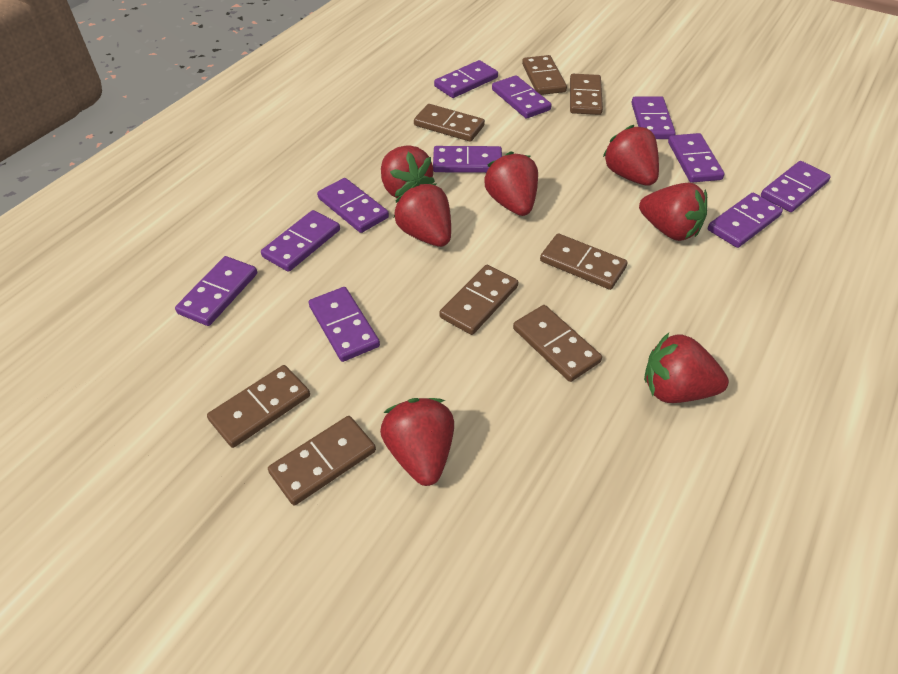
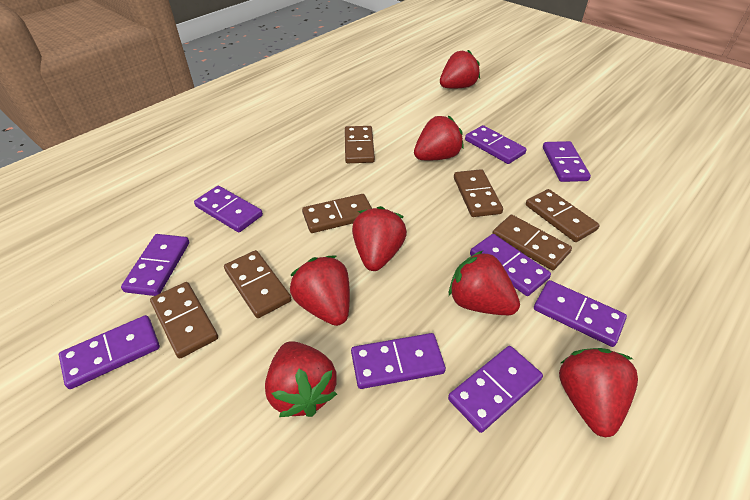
brown domino: [207,365,310,448] [268,416,376,505] [414,104,485,142] [439,265,518,335] [513,305,602,382] [522,55,567,95] [540,233,628,290] [570,74,603,115] = 8 -> [150,282,218,359] [224,250,291,318] [302,194,372,233] [345,126,375,163] [454,169,503,217] [492,215,572,270] [526,189,600,242] = 7
purple domino: [175,256,257,326] [261,210,340,272] [309,287,380,362] [317,178,389,233] [433,146,502,173] [434,60,498,98] [492,75,551,119] [631,96,676,139] [668,133,724,183] [708,193,783,248] [761,161,831,212] = 11 -> [59,315,160,389] [121,234,189,296] [194,186,263,232] [351,333,446,389] [448,346,543,433] [465,125,527,164] [470,234,551,296] [534,280,627,347] [543,141,591,182] = 9

